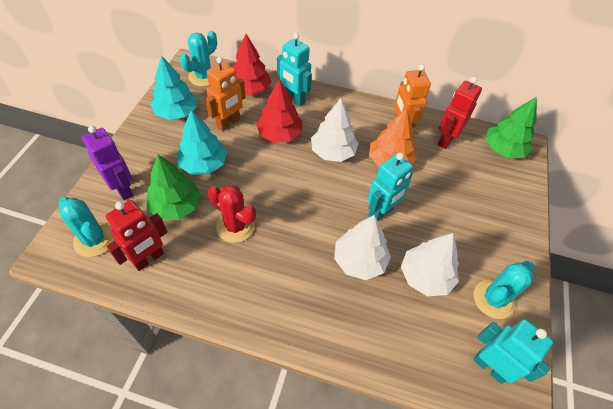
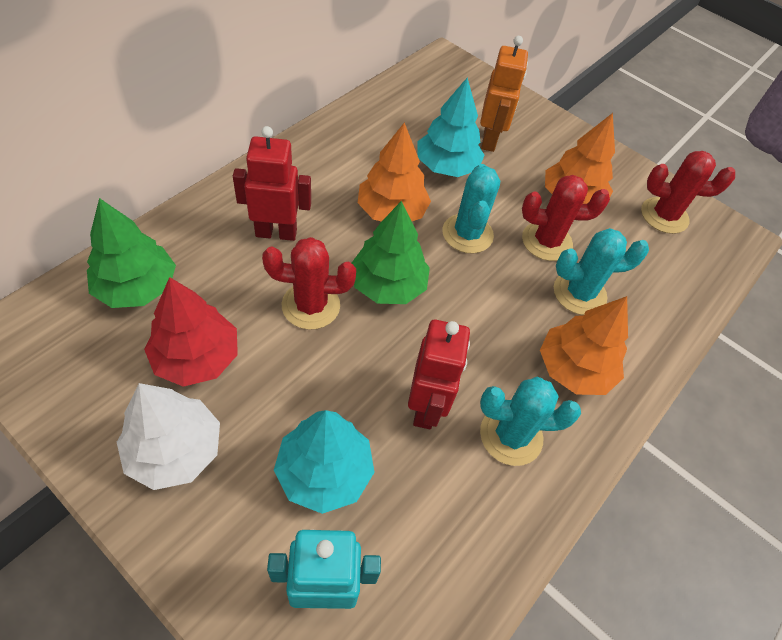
orange robot: [205,57,246,131] [394,64,431,129] = 2 -> [480,36,528,152] = 1
orange tree: [369,108,417,167] = 1 -> [358,122,431,222] [540,296,628,395] [545,113,615,204] = 3
purple robot: [82,125,133,200] = 1 -> none = 0
red cactus: [208,185,256,243] = 1 -> [262,237,356,330] [522,175,610,261] [641,151,735,234] = 3
red tree: [232,34,272,96] [256,79,302,143] = 2 -> [144,277,238,387] = 1
turquoise robot: [277,33,312,106] [368,153,413,221] [473,319,553,384] = 3 -> [267,530,381,609] = 1
white tree: [311,99,359,162] [334,215,391,280] [401,233,459,296] = 3 -> [117,383,220,490] = 1

